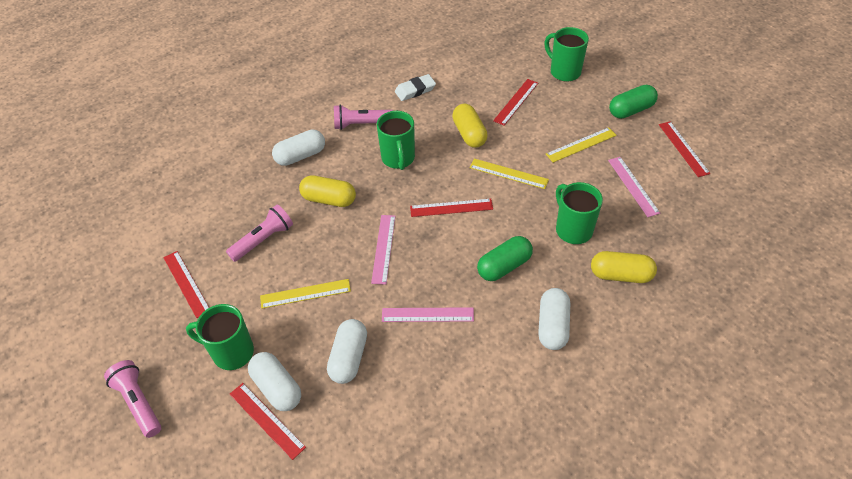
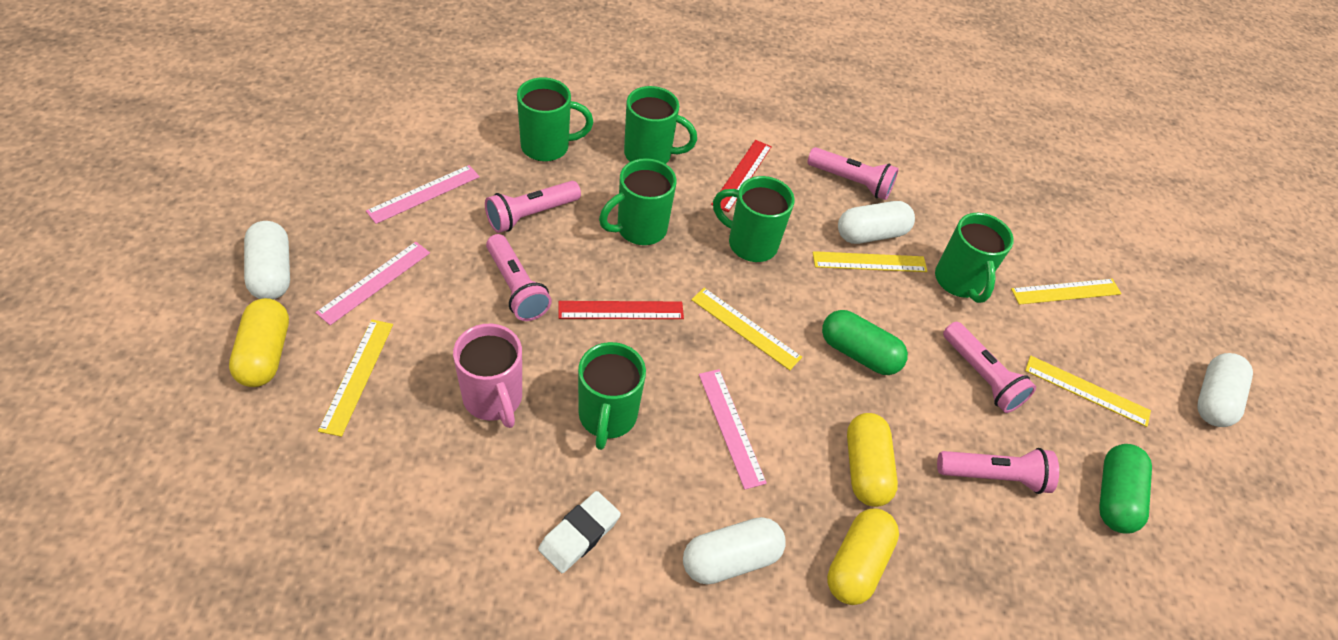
green mug: [186,304,254,370] [377,111,415,170] [544,27,589,82] [556,182,603,244] = 4 -> [517,77,593,162] [578,342,646,450] [599,158,677,245] [624,86,697,164] [713,176,795,262] [935,213,1014,303] = 6
pink flashlight: [104,360,161,438] [226,205,293,262] [334,105,394,130] = 3 -> [485,181,581,233] [486,234,552,321] [807,147,899,200] [937,448,1059,494] [943,322,1036,413] = 5
pink mug: none = 0 -> [453,324,522,428] = 1
red ruler: [163,251,209,318] [230,383,306,460] [410,199,493,217] [493,79,538,126] [659,121,711,177] = 5 -> [558,301,684,319] [711,140,772,212] = 2
yellow ruler: [260,279,351,309] [469,159,549,189] [546,127,617,163] = 3 -> [318,320,393,437] [691,288,802,370] [813,251,928,272] [1011,279,1122,305] [1025,356,1151,427] = 5

